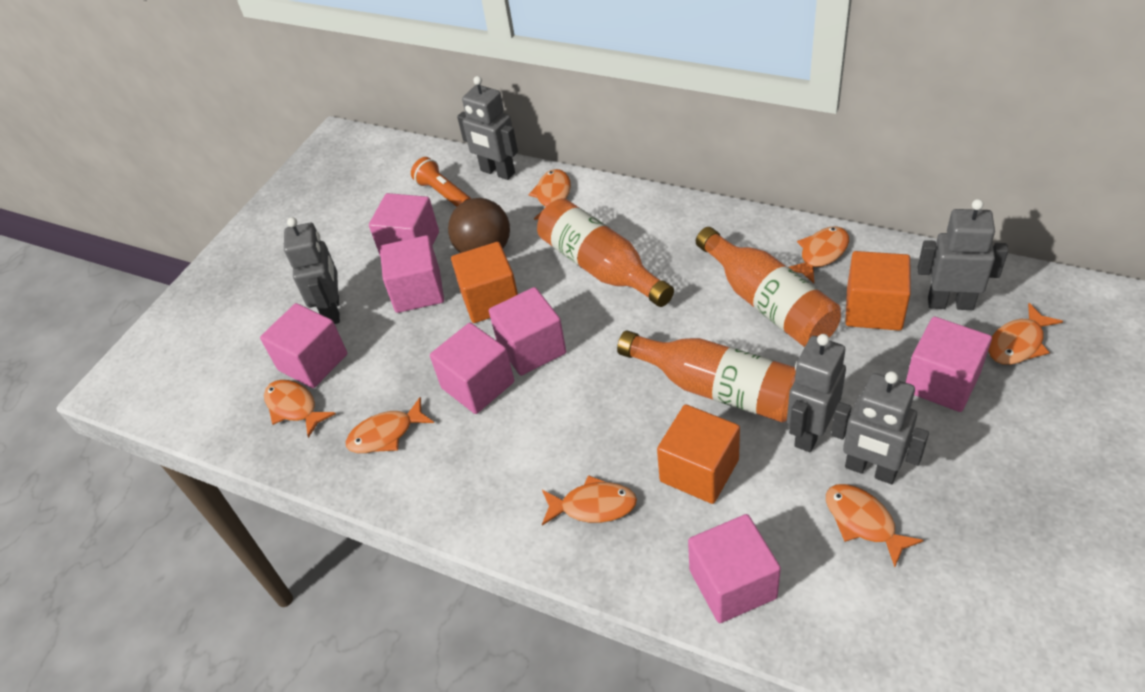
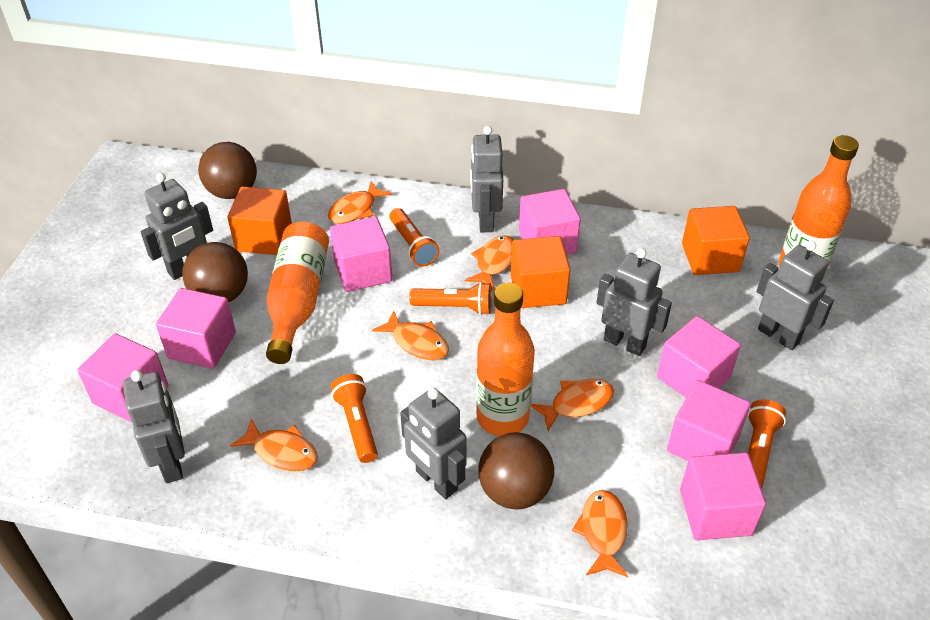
brown ball: [448,198,510,253] = 1 -> [182,242,248,303] [198,142,257,199] [479,432,554,509] = 3
grey robot: [284,217,340,324] [457,76,518,180] [787,334,846,452] [831,371,929,484] [918,199,1008,310] = 5 -> [123,370,185,483] [140,173,213,280] [400,388,466,499] [470,126,503,232] [596,248,672,356] [757,241,834,350] = 6
orange fish: [264,380,336,438] [346,397,434,453] [528,169,571,220] [542,475,637,526] [789,226,849,284] [826,484,924,567] [988,303,1063,365] = 7 -> [230,419,318,472] [328,181,392,224] [372,310,449,360] [465,235,514,291] [530,378,614,431] [572,490,628,577] = 6
orange flashlight: [411,157,471,207] = 1 -> [331,374,378,463] [389,208,440,267] [409,282,492,315] [748,399,786,488] = 4

